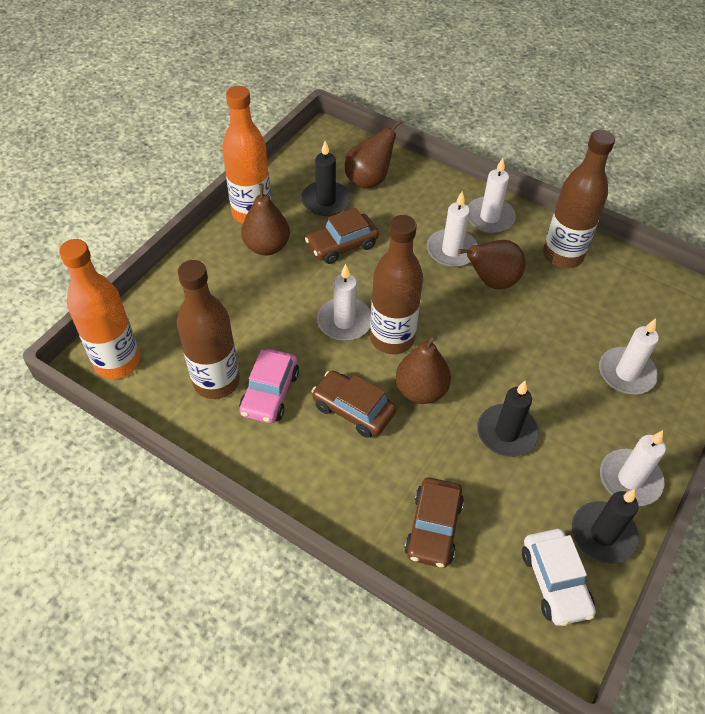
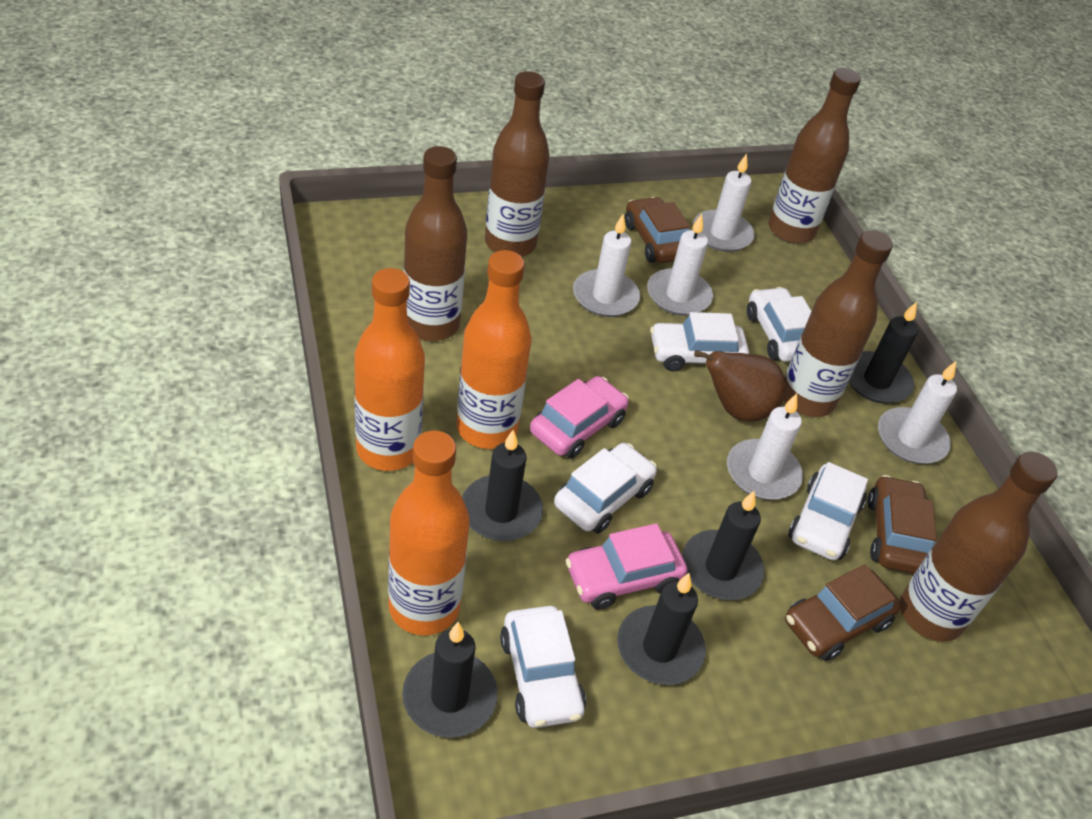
black candle: [301,141,351,216] [477,381,539,457] [572,489,639,564] = 3 -> [402,622,498,738] [462,430,543,541] [617,573,706,685] [682,491,764,600] [849,302,918,404] = 5
brown bottle: [177,260,240,399] [370,215,423,354] [543,130,615,268] = 3 -> [403,146,467,341] [485,71,550,257] [768,68,861,244] [784,230,893,417] [900,451,1058,642] = 5
brown pear: [241,183,290,255] [345,119,402,189] [395,335,451,404] [458,240,526,289] = 4 -> [694,350,786,422] = 1
orange bottle: [59,239,140,379] [222,86,271,224] = 2 -> [354,268,425,471] [388,430,470,635] [456,250,531,449] = 3
pink car: [239,349,299,423] = 1 -> [530,376,629,459] [566,524,687,610] = 2
white car: [522,529,596,626] = 1 -> [500,606,586,728] [554,443,657,534] [650,312,749,372] [747,287,811,362] [788,462,868,560] = 5

